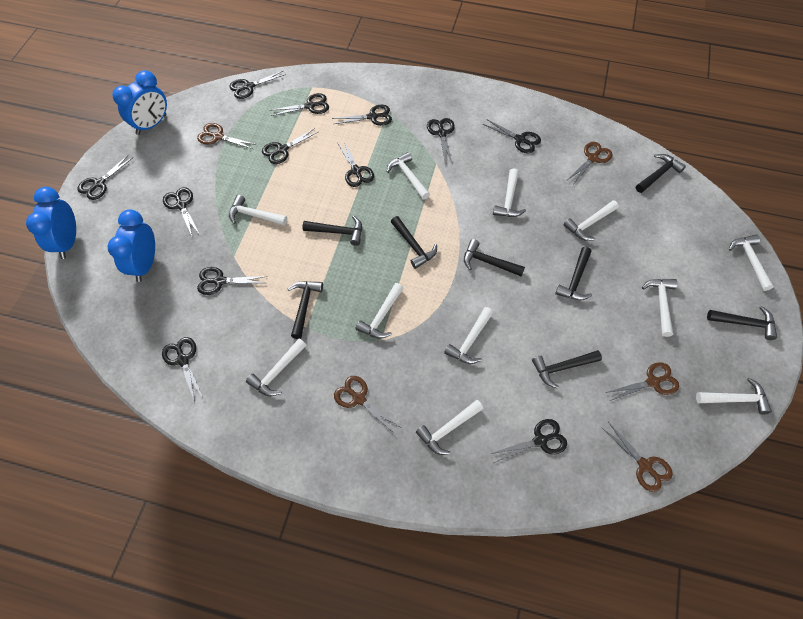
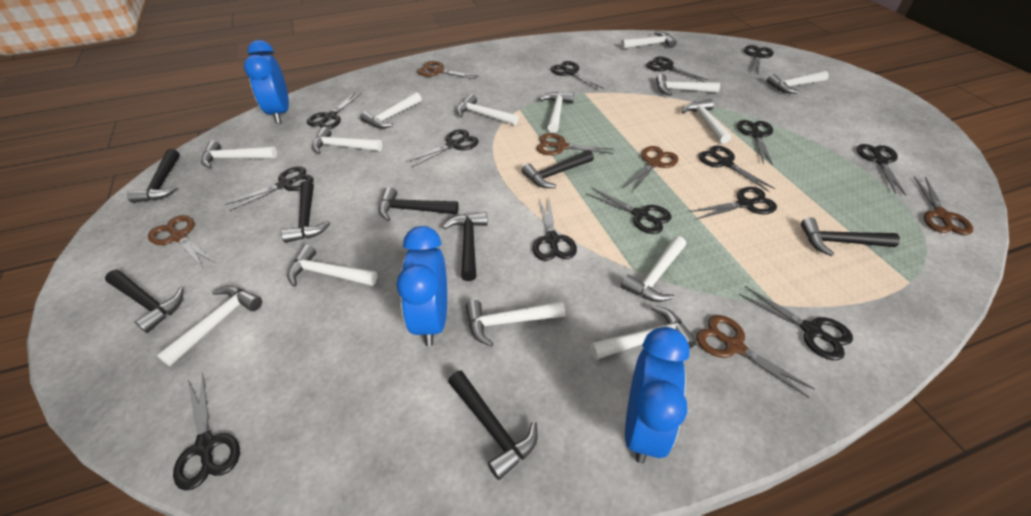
black scissors: [77,155,133,200] [162,337,203,402] [163,187,200,236] [197,267,267,295] [230,71,286,99] [262,128,318,164] [271,93,329,116] [332,105,392,126] [337,140,374,187] [427,118,455,162] [483,119,541,153] [491,419,567,463] = 12 -> [173,373,240,491] [225,166,314,211] [307,92,362,129] [406,129,479,167] [533,199,577,261] [551,61,604,90] [586,188,672,234] [646,57,708,82] [691,187,777,219] [699,145,776,192] [737,120,773,166] [739,286,853,360] [744,45,774,74] [857,144,906,196] = 14
brown scissors: [197,123,257,149] [334,376,400,434] [568,142,613,183] [602,422,673,492] [605,362,679,401] = 5 -> [148,215,214,267] [417,61,479,79] [536,133,614,155] [623,146,678,192] [696,315,814,398] [914,176,973,235] = 6
white hammer: [229,195,287,225] [246,339,306,396] [355,283,404,339] [387,152,430,200] [416,400,483,455] [444,307,493,364] [493,168,526,217] [564,200,619,241] [642,279,677,337] [696,378,772,414] [729,234,774,291] = 11 -> [156,286,262,367] [201,140,277,169] [287,245,377,287] [312,127,382,154] [360,92,422,129] [457,94,519,125] [465,300,565,347] [539,92,574,133] [590,306,697,360] [621,31,677,49] [621,236,686,302] [656,74,720,96] [682,99,731,144] [767,71,829,94] = 14

